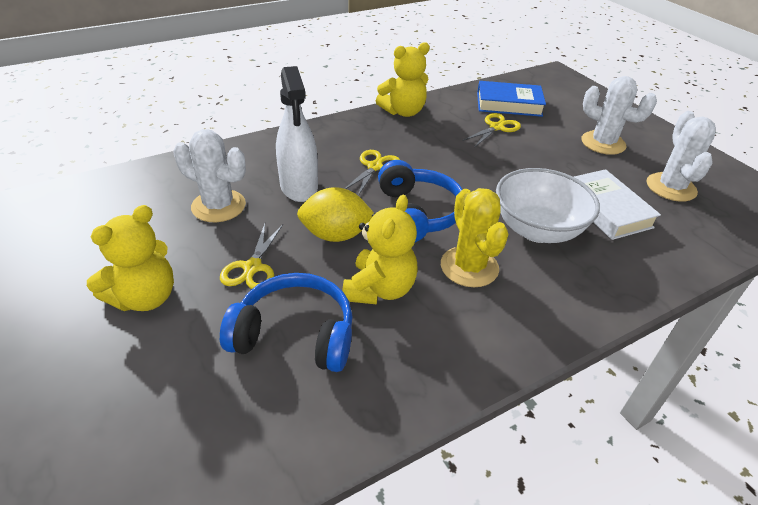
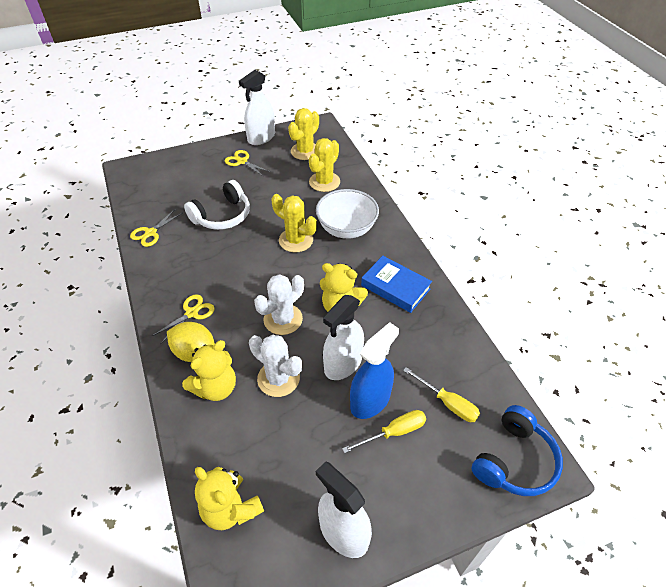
blue headphones: [220,273,353,372] [378,160,463,242] = 2 -> [472,405,563,496] = 1
blue spray bottle: none = 0 -> [350,322,399,419] = 1
white book: [574,169,661,240] = 1 -> none = 0
white cactus: [174,129,246,222] [581,76,657,155] [647,111,716,202] = 3 -> [249,335,302,397] [254,274,304,335] = 2
white headphones: none = 0 -> [184,180,250,230] = 1
white spray bottle: [276,66,318,202] = 1 -> [239,70,275,145] [316,462,372,558] [323,295,364,380] = 3
yellow cactus: [441,188,508,287] = 1 -> [271,194,317,252] [288,108,319,160] [309,138,340,192] = 3
yellow screwdriver: none = 0 -> [342,410,426,453] [403,367,480,422] = 2

